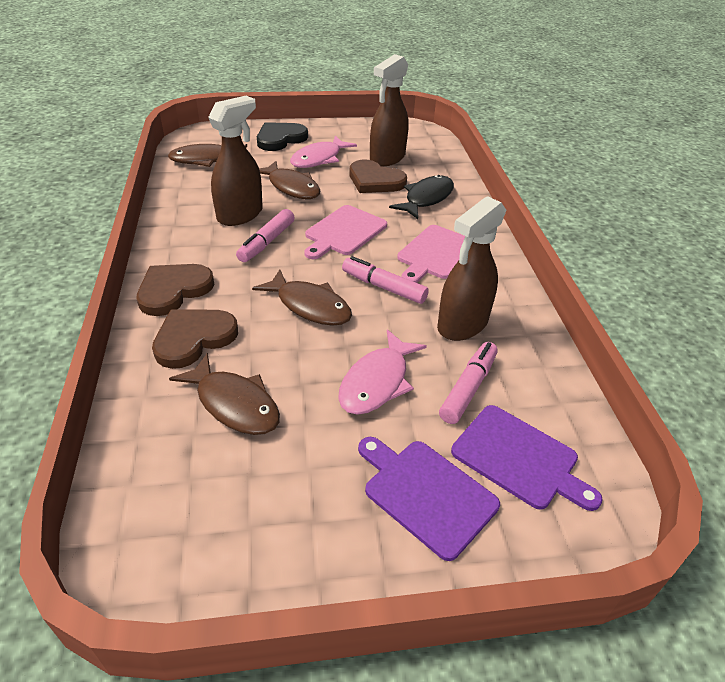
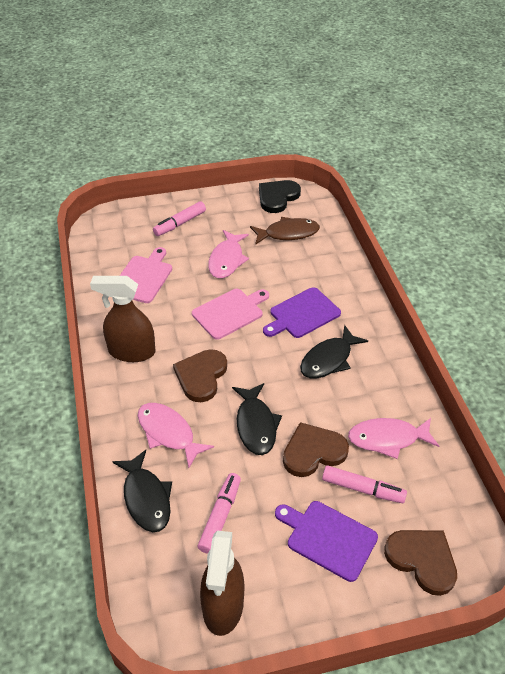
black fish: [389,175,454,219] = 1 -> [112,450,172,532] [232,383,282,455] [300,325,368,379] = 3
brown fish: [168,144,247,167] [169,353,280,435] [252,269,352,326] [259,161,321,199] = 4 -> [250,217,320,245] = 1
brown spray bottle: [208,96,263,226] [370,54,408,166] [437,196,506,341] = 3 -> [90,276,155,362] [200,531,244,636] = 2
pink fish: [290,136,357,168] [338,330,427,415] = 2 -> [138,403,214,468] [208,230,249,278] [348,418,439,459] = 3

